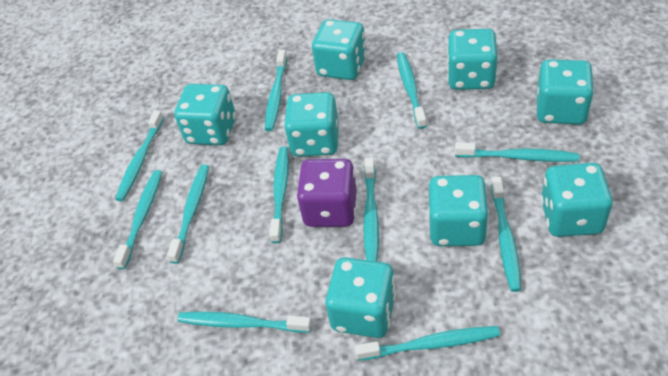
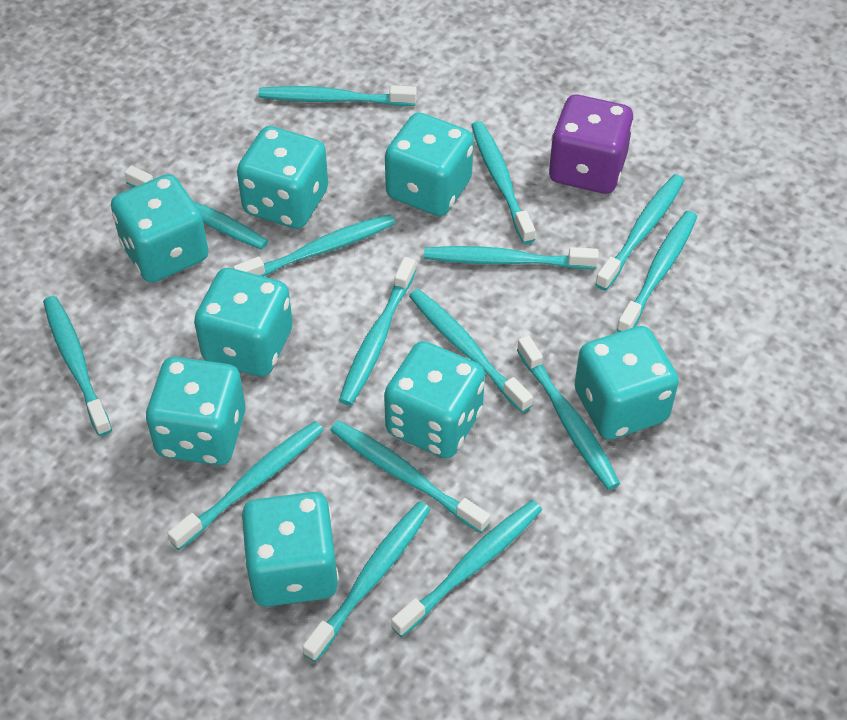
turquoise toothbrush: [113,170,162,269] [115,110,164,201] [167,164,209,264] [178,312,312,333] [265,50,287,131] [270,147,289,243] [355,326,500,361] [363,158,379,262] [397,52,427,129] [455,143,579,162] [491,177,521,292] = 11 -> [43,296,112,436] [125,166,268,250] [168,421,324,550] [233,214,396,276] [258,85,417,106] [302,501,431,662] [330,420,490,533] [339,257,416,406] [391,500,542,637] [409,289,533,413] [424,246,598,269] [471,121,535,244] [517,335,620,490] [595,174,685,291] [616,211,697,332] = 15

